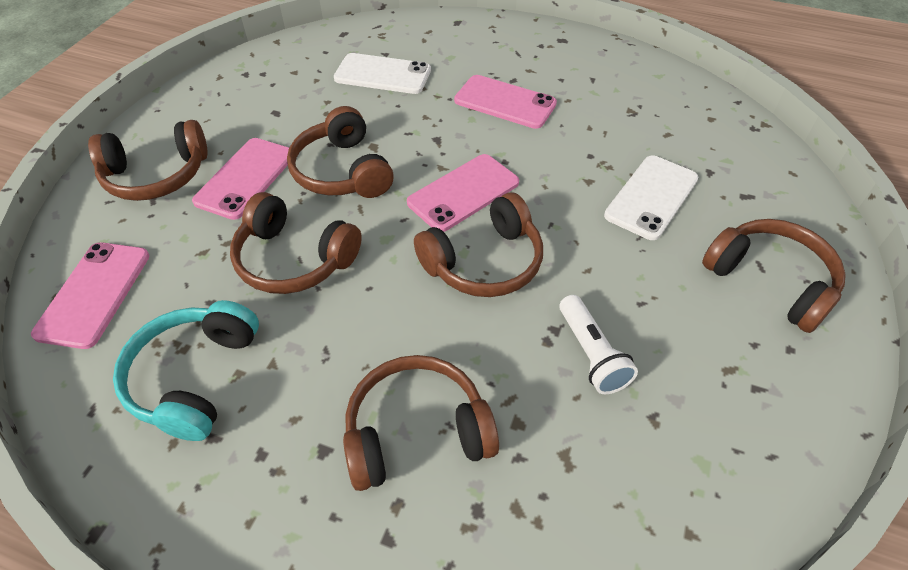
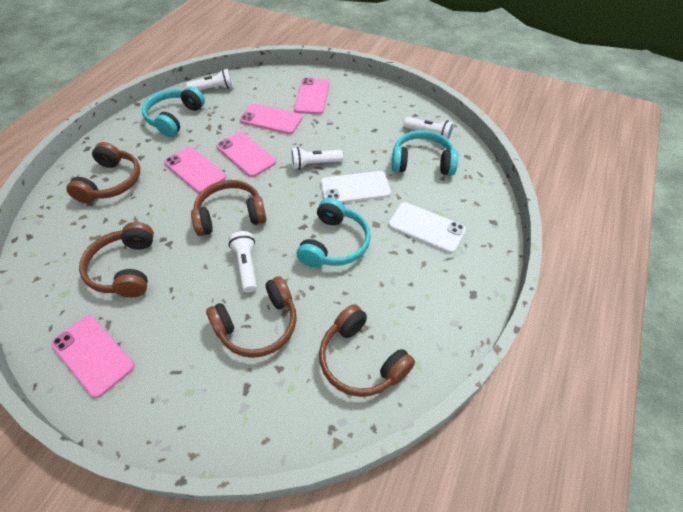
brown headphones: [88,120,208,201] [230,192,362,294] [287,106,394,198] [343,355,499,491] [414,192,543,297] [702,219,846,333] = 6 -> [66,142,140,203] [79,222,154,297] [191,180,266,236] [206,276,297,358] [319,304,415,397] = 5
pink phone: [31,242,149,349] [192,138,289,220] [407,154,519,232] [454,75,557,129] = 4 -> [51,315,135,398] [164,147,226,194] [217,132,276,177] [240,103,303,134] [294,78,330,114] = 5
turquoise headphones: [113,300,259,441] = 1 -> [142,86,205,137] [297,198,371,268] [392,130,458,175] = 3
white flashlight: [560,295,638,394] = 1 -> [187,69,233,90] [229,231,257,292] [291,147,343,170] [404,117,454,140] = 4

